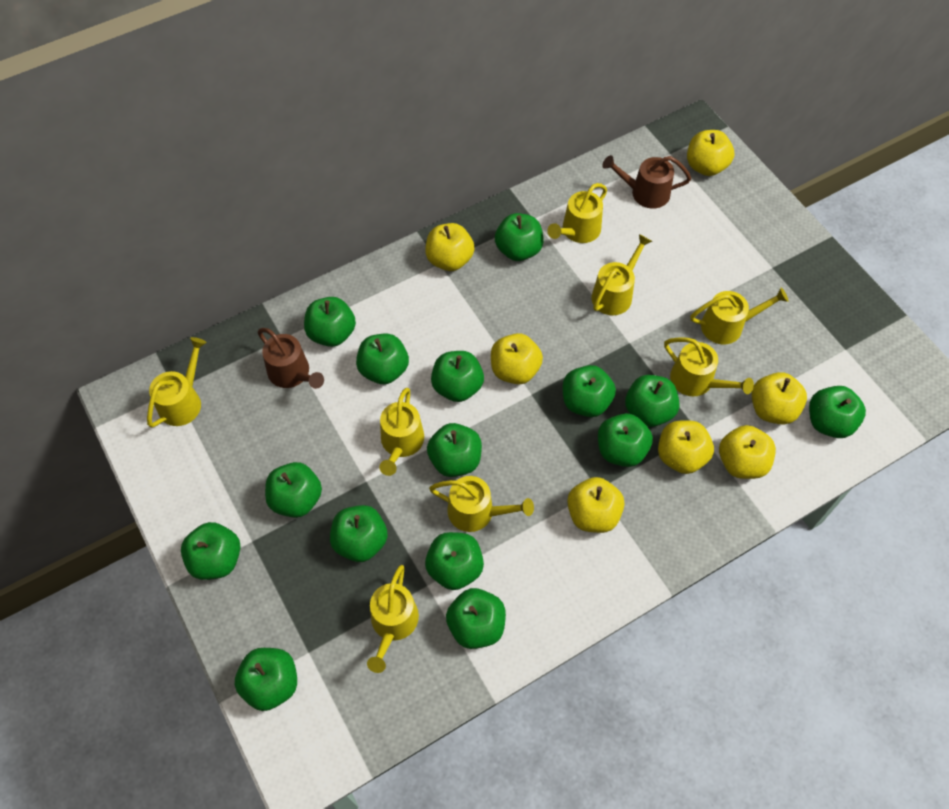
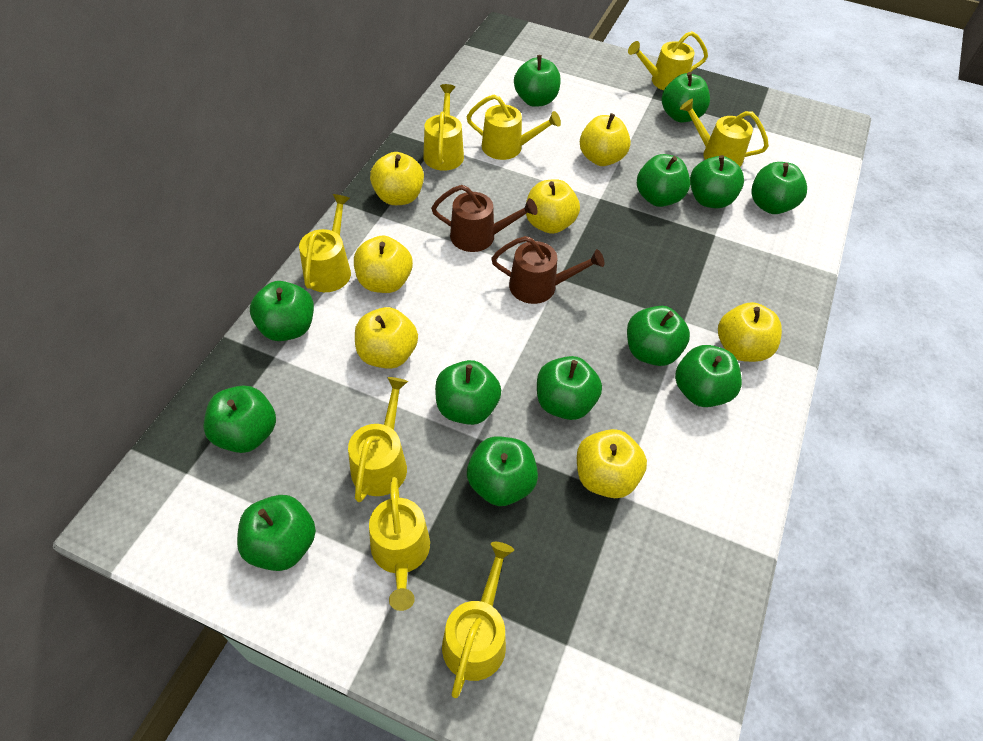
green apple: [181,522,241,580] [235,648,297,711] [265,462,322,518] [304,297,356,347] [330,505,387,562] [356,334,409,384] [425,532,484,590] [427,423,482,477] [431,351,484,402] [446,588,506,649] [495,213,544,261] [563,365,616,417] [598,413,653,467] [625,375,680,427] [809,386,866,438] = 15 -> [203,385,276,453] [237,495,316,571] [250,281,314,341] [435,360,501,425] [467,437,538,506] [514,55,561,107] [537,356,602,420] [627,306,690,366] [637,154,690,207] [662,72,710,123] [675,345,742,407] [690,155,744,208] [751,162,807,214] = 13

